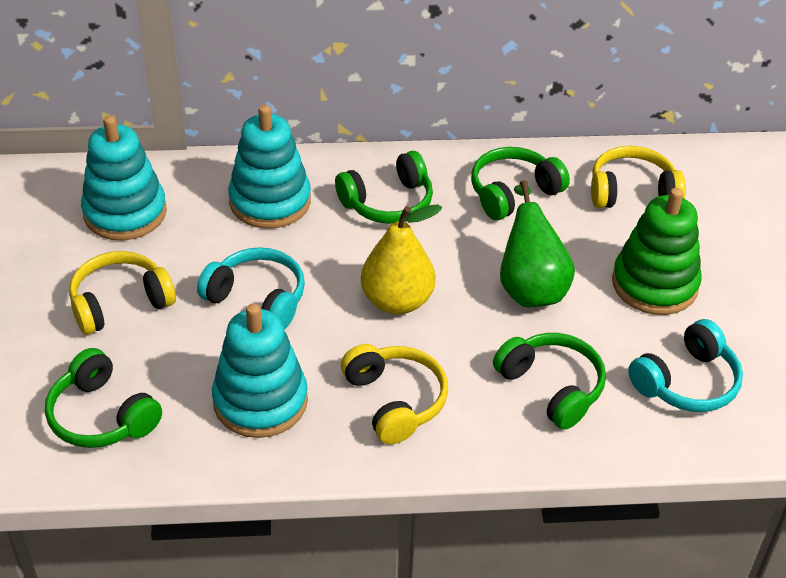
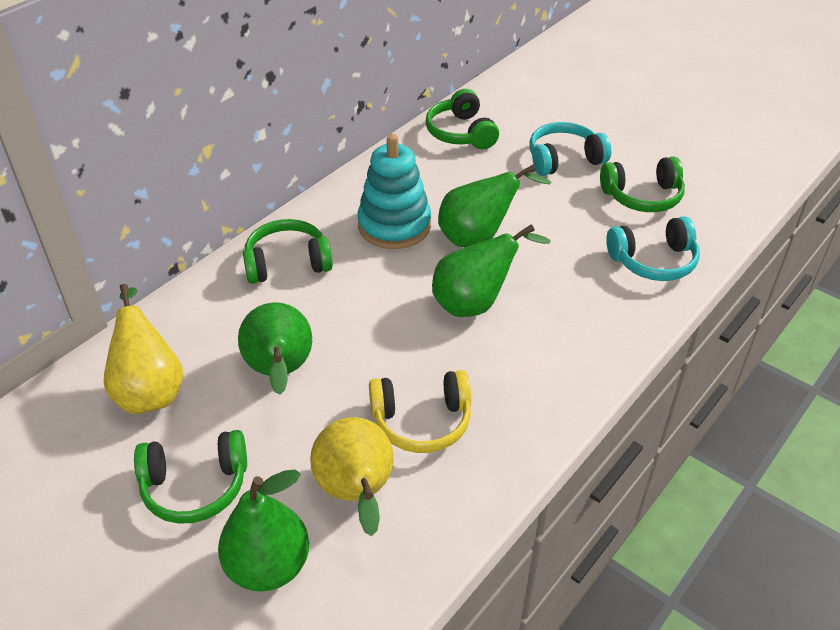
green pear: [500,180,575,307] = 1 -> [218,469,309,591] [238,302,312,395] [432,224,551,317] [438,165,551,247] = 4
green stacking toy: [612,188,702,315] = 1 -> none = 0
turquoise stacking toy: [81,116,167,241] [212,303,308,438] [228,105,311,229] = 3 -> [357,134,431,249] = 1
yellow headphones: [69,251,176,335] [341,344,448,444] [591,146,686,208] = 3 -> [369,370,471,453] = 1
yellow pear: [361,204,442,314] = 1 -> [104,284,183,414] [310,417,394,536] = 2

